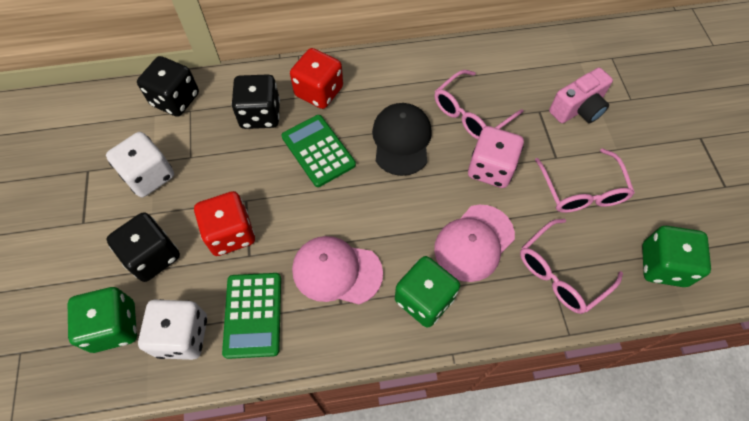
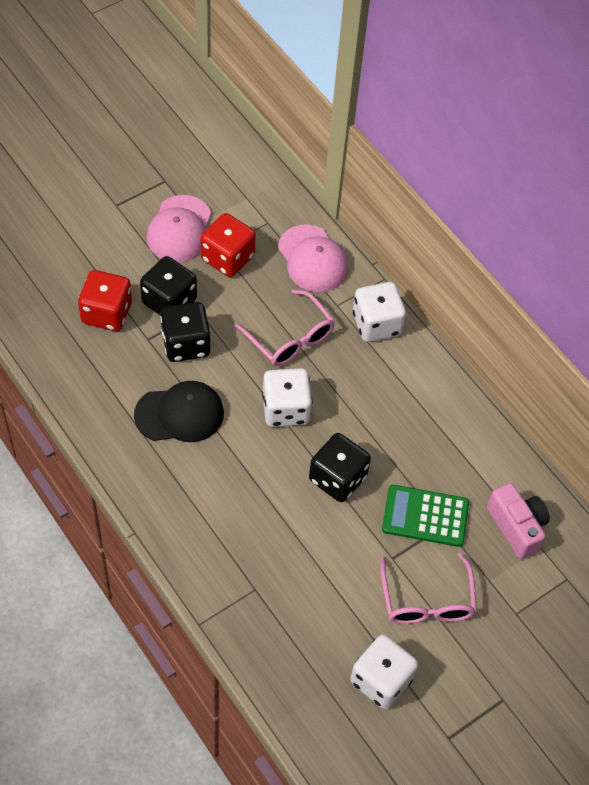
green calculator: [222,273,281,359] [281,115,356,187] = 2 -> [382,485,469,547] = 1
green dice: [68,287,137,353] [395,256,460,327] [642,226,711,287] = 3 -> none = 0
pink dice: [468,126,524,188] = 1 -> none = 0
pink glasses: [434,70,524,140] [520,219,623,314] [535,148,635,213] = 3 -> [235,289,335,366] [380,553,477,624] = 2
white dice: [106,132,174,197] [138,299,207,360] = 2 -> [262,368,312,427] [350,634,418,709] [353,282,406,342] = 3

